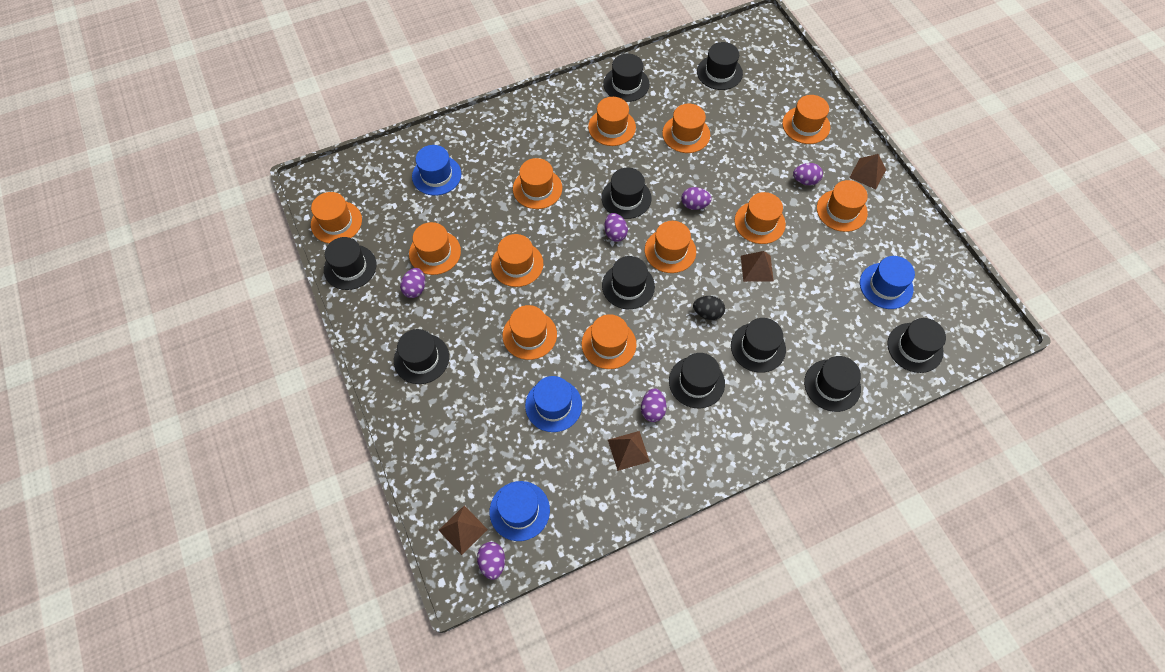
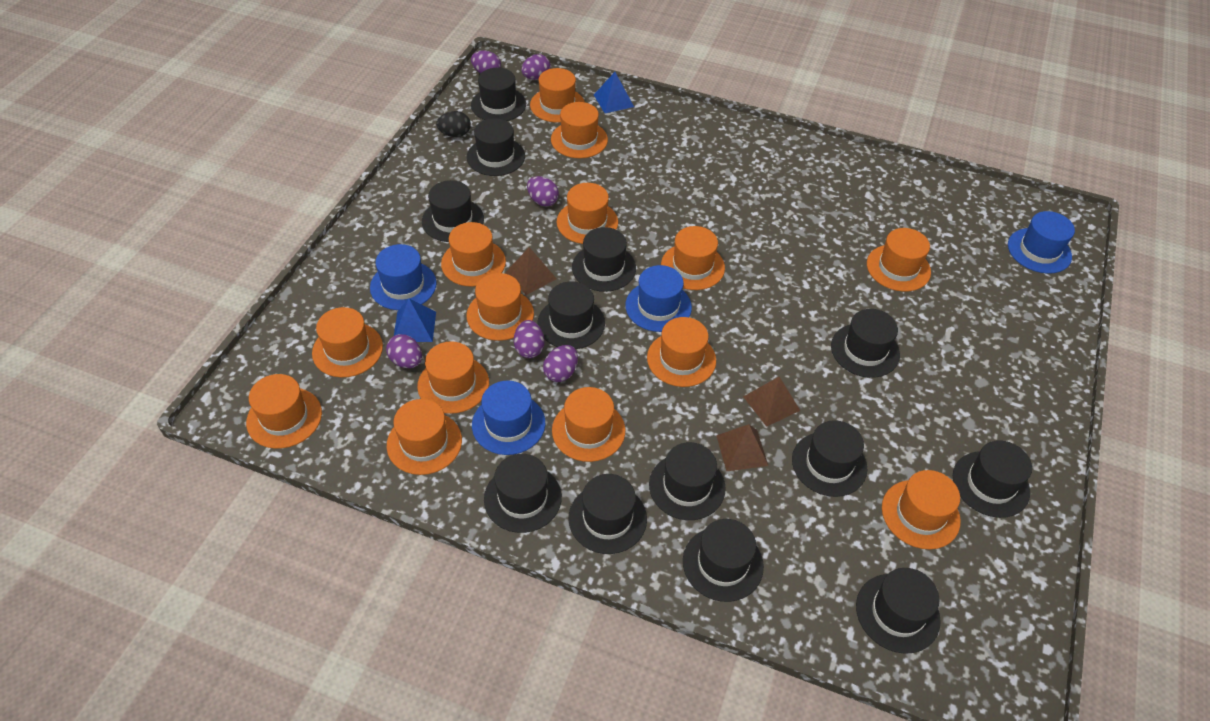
black hat: [324,237,376,290] [394,329,449,384] [602,168,651,219] [602,256,655,309] [603,54,650,102] [669,353,725,408] [697,42,743,90] [731,318,786,373] [804,356,861,412] [888,318,946,373] = 10 -> [422,180,484,242] [467,118,525,176] [471,68,526,121] [484,454,562,533] [538,281,605,349] [569,474,647,554] [572,227,636,292] [649,442,726,520] [683,519,764,602] [792,420,867,497] [831,309,900,378] [856,568,941,654] [953,440,1032,518] = 13
blue pyramid: none = 0 -> [394,298,436,342] [594,72,634,113] = 2
brown pyramid: [438,505,488,555] [608,431,650,471] [741,251,774,282] [849,154,886,189] = 4 -> [505,247,557,295] [716,424,768,471] [743,377,800,427] = 3
orange hat: [311,192,362,243] [409,222,461,275] [491,234,543,287] [503,305,557,360] [513,158,562,209] [582,314,636,369] [588,97,636,146] [645,221,696,273] [662,104,710,153] [735,192,786,244] [782,95,830,144] [817,180,868,232] = 12 -> [246,374,322,449] [312,307,383,377] [387,399,462,475] [417,341,489,414] [441,222,506,287] [467,273,534,341] [530,68,585,123] [551,102,608,158] [552,387,625,462] [557,183,618,244] [647,317,716,387] [661,226,725,290] [867,228,931,292] [882,470,961,549] = 14

